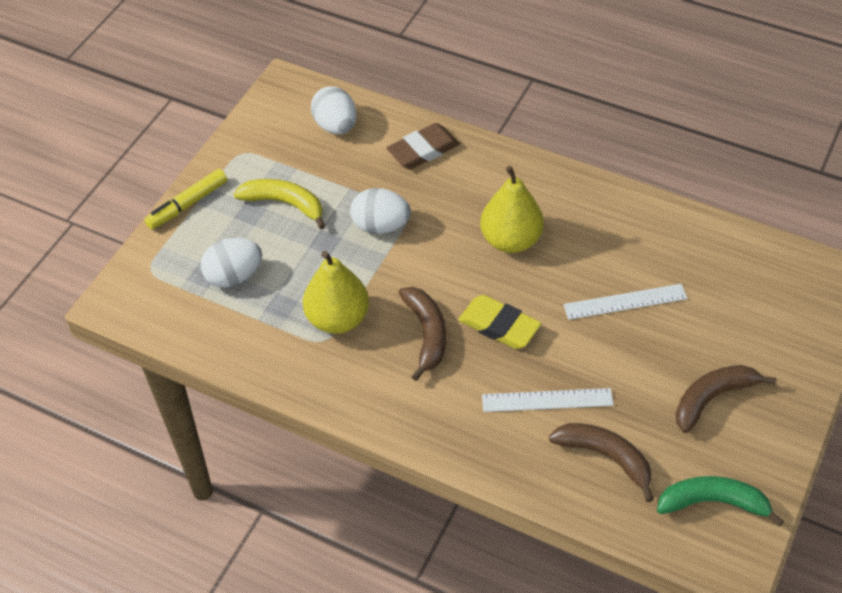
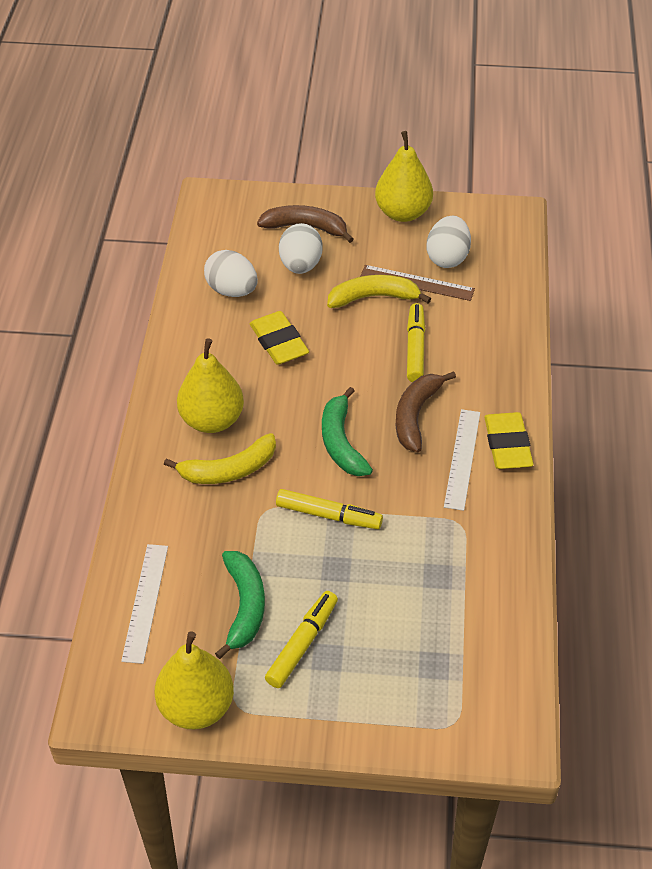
brown banana: [398,287,446,381] [549,423,654,502] [676,365,777,433] = 3 -> [257,205,354,243] [395,371,456,452] = 2
brown eraser: [386,123,460,169] = 1 -> none = 0
brown ruler: none = 0 -> [360,265,475,301] = 1
green banana: [657,476,784,527] = 1 -> [215,551,265,659] [322,387,373,476] = 2
yellow banana: [234,179,325,229] = 1 -> [164,433,276,484] [327,275,431,308] = 2
yellow eraser: [458,295,541,349] = 1 -> [250,311,309,365] [484,412,533,469] = 2
yellow marker: [144,169,227,229] = 1 -> [265,591,338,688] [276,489,383,529] [407,303,425,382] = 3
yellow pear: [303,251,369,334] [480,166,544,253] = 2 -> [155,631,234,729] [177,338,244,433] [375,131,433,222] = 3

